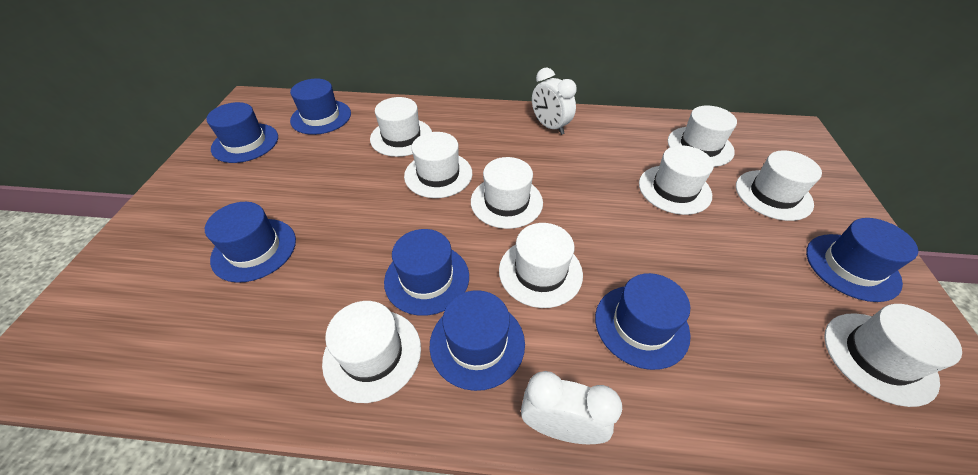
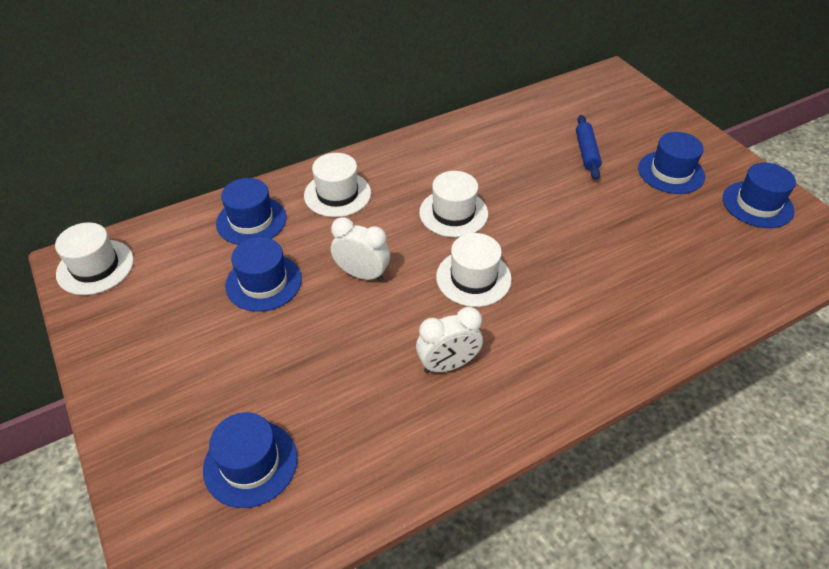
blue hat: [205,202,296,283] [206,102,278,163] [290,79,351,135] [384,229,469,316] [430,290,525,391] [595,273,691,370] [806,218,918,302] = 7 -> [203,412,297,508] [216,178,287,245] [225,237,302,312] [638,132,705,194] [723,162,796,228] = 5
blue rolling pin: none = 0 -> [576,115,602,180] = 1
white hat: [322,301,421,403] [370,97,432,157] [404,132,472,198] [471,157,543,229] [499,223,583,308] [639,145,714,215] [668,105,737,167] [736,150,822,221] [824,304,962,407] = 9 -> [55,222,134,295] [304,153,371,217] [419,171,488,237] [436,233,512,307] = 4

